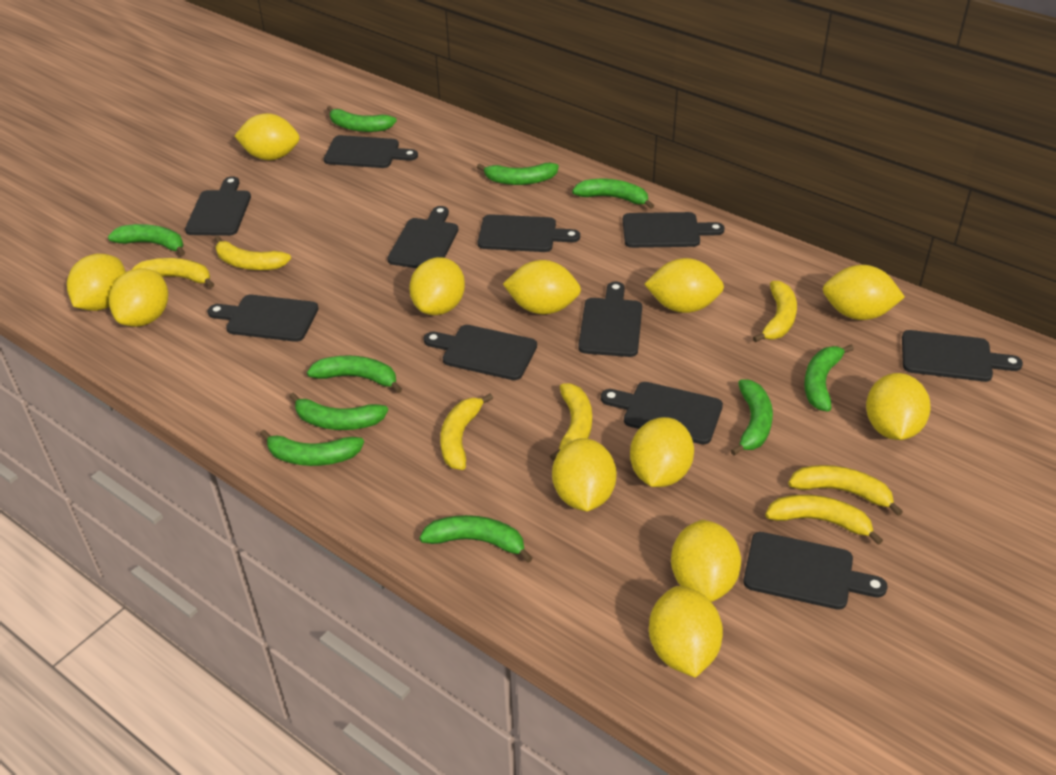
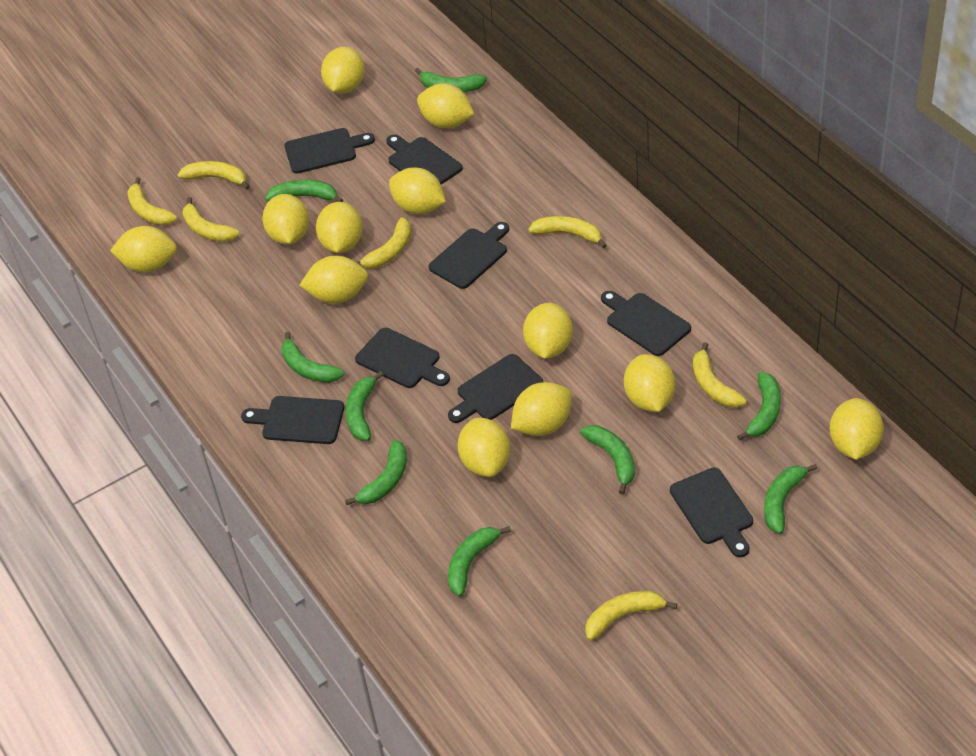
black cutting board: [185,176,251,236] [207,295,319,342] [324,135,418,168] [387,206,458,268] [424,325,537,380] [478,214,580,252] [578,282,642,357] [601,382,723,444] [623,212,725,248] [743,532,888,610] [902,330,1023,382] = 11 -> [241,396,344,444] [284,128,375,174] [355,328,450,388] [386,135,463,185] [429,222,509,289] [448,354,543,423] [601,291,691,356] [670,468,753,557] = 8
green banana: [108,224,185,256] [260,430,364,466] [289,393,388,430] [307,355,402,393] [327,106,397,132] [419,515,533,563] [477,163,559,185] [572,179,654,209] [731,380,773,456] [804,344,854,412] = 10 -> [265,180,343,202] [281,332,344,383] [345,371,384,441] [345,440,407,505] [415,68,487,92] [448,526,511,597] [580,425,635,494] [737,372,781,441] [764,464,818,534] = 9

